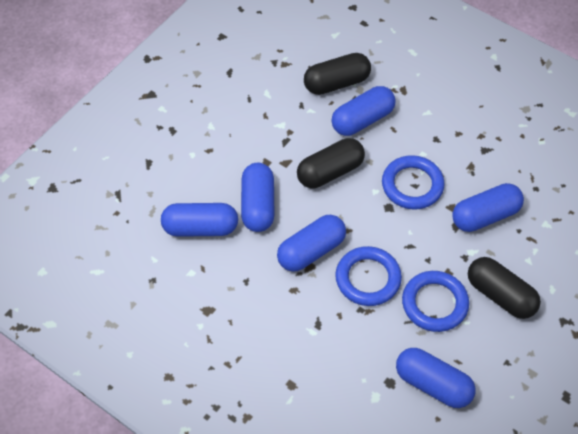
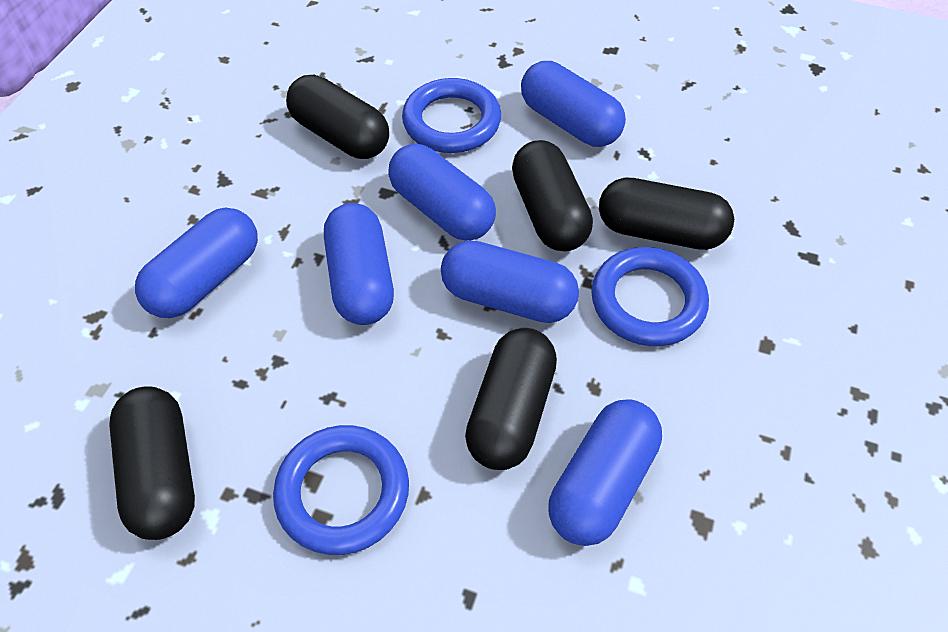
black capsule: [297,138,365,188] [304,53,371,95] [468,257,541,319] = 3 -> [109,386,195,540] [286,75,389,159] [465,328,557,470] [512,140,593,251] [599,178,734,250] = 5

